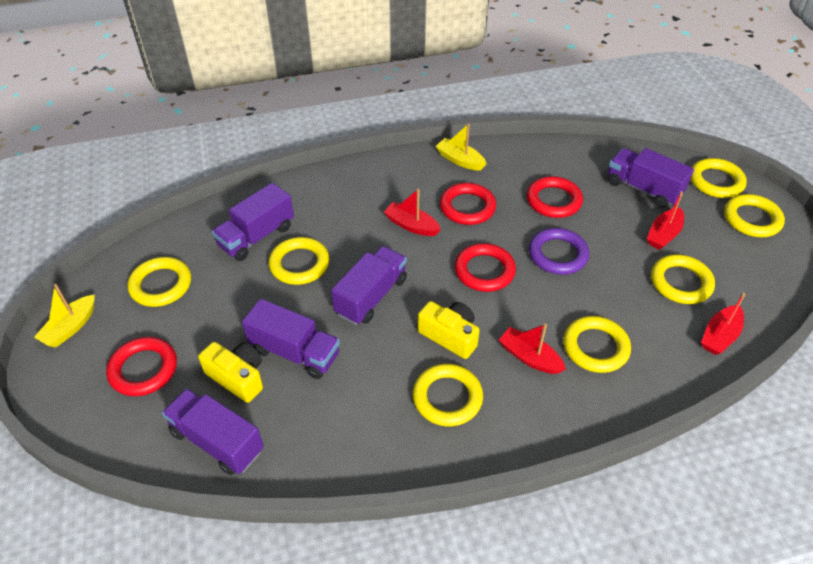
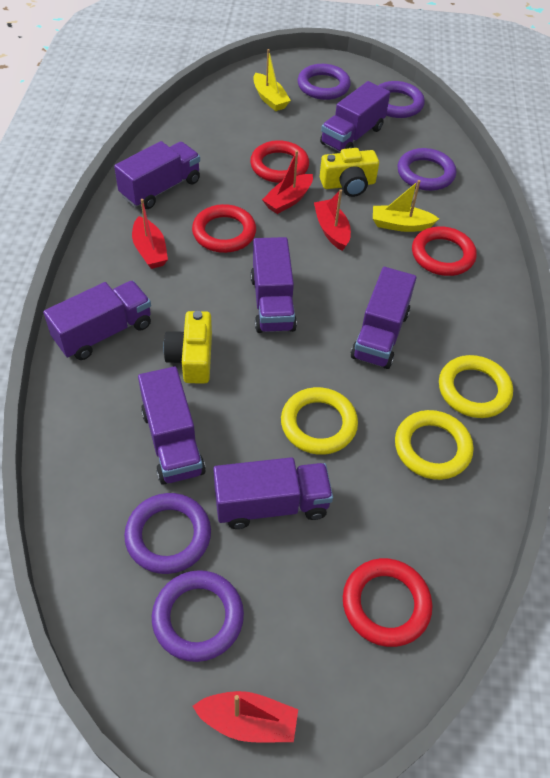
purple ring: [529,228,589,275] = 1 -> [124,493,211,574] [152,570,244,662] [298,64,351,100] [378,81,425,118] [397,148,456,191] = 5
purple truck: [162,389,264,475] [212,183,294,261] [242,299,340,379] [331,246,407,325] [608,148,694,207] = 5 -> [43,281,151,360] [114,141,200,209] [138,366,206,485] [213,457,333,529] [250,237,297,333] [320,81,390,152] [351,267,417,369] = 7
yellow ring: [127,257,191,307] [269,237,329,285] [413,364,483,426] [563,316,631,373] [651,254,715,304] [691,158,747,198] [724,194,785,237] = 7 -> [281,387,358,455] [395,410,473,480] [439,355,513,418] = 3

